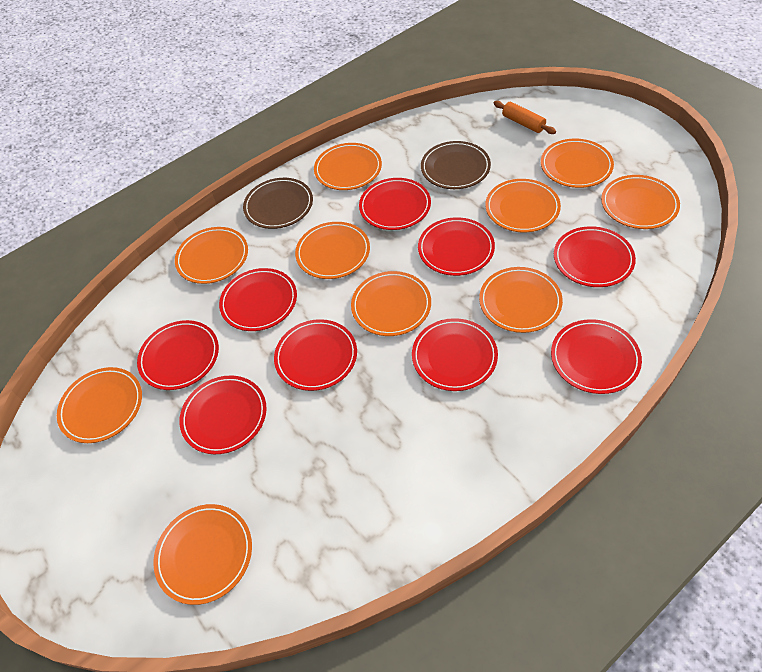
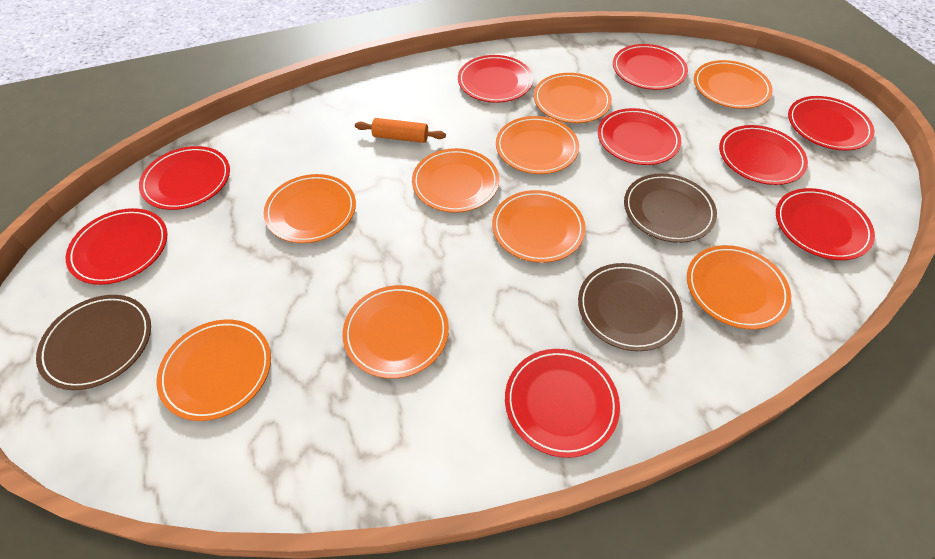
brown plate: [243,178,313,229] [421,141,491,189] = 2 -> [36,295,151,390] [578,263,683,351] [624,173,717,243] = 3
orange plate: [57,367,142,443] [153,504,252,605] [175,227,248,284] [295,222,370,279] [314,143,382,190] [351,271,431,336] [479,267,563,333] [485,179,561,232] [541,139,614,188] [601,175,680,229] = 10 -> [157,319,271,421] [264,174,356,243] [342,285,449,379] [412,148,499,213] [492,190,586,263] [496,116,579,174] [534,73,612,123] [687,245,791,330] [694,60,773,109] = 9

